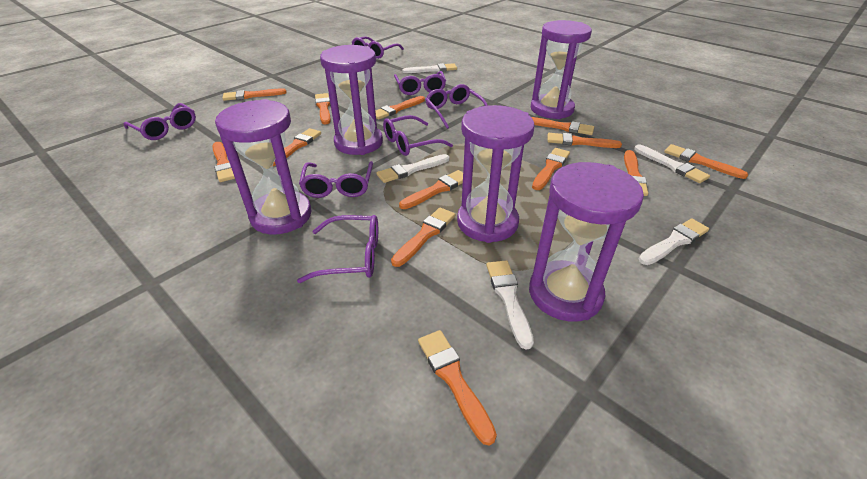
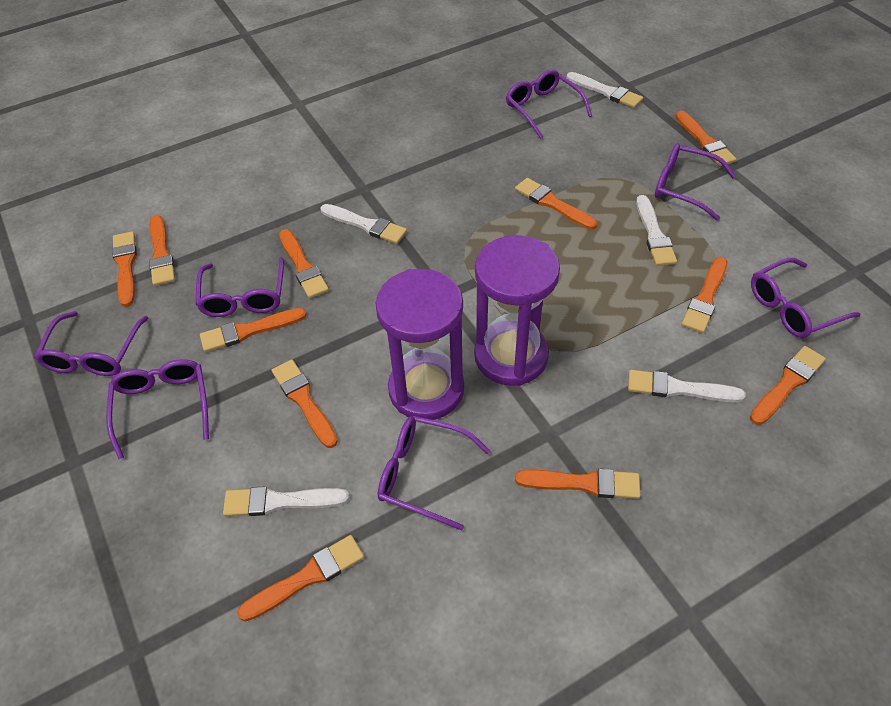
orange brush: [212,142,235,182] [222,88,287,101] [273,128,321,166] [315,93,331,124] [375,96,425,120] [391,207,455,267] [399,170,463,209] [418,330,497,445] [532,117,594,135] [532,148,570,190] [548,133,622,148] [624,150,648,196] [664,144,749,179] = 13 -> [112,231,137,307] [149,215,175,286] [200,308,307,352] [237,535,364,622] [272,359,338,448] [279,229,329,299] [515,178,597,230] [515,469,641,499] [675,111,736,166] [681,257,727,333] [750,346,826,425] = 11
purple hourglass: [215,99,312,234] [320,45,383,155] [457,105,535,243] [529,162,644,322] [531,20,592,119] = 5 -> [376,269,464,420] [474,235,560,386] = 2

